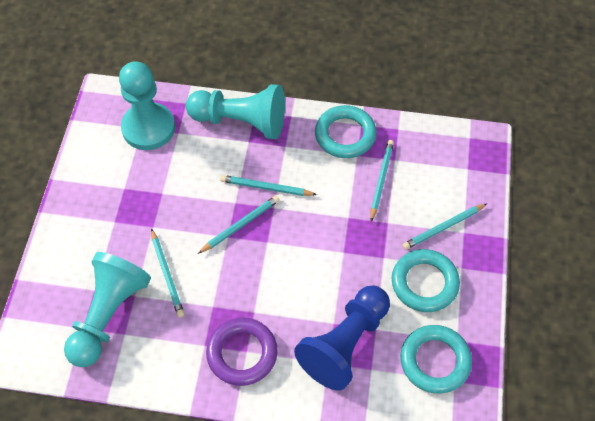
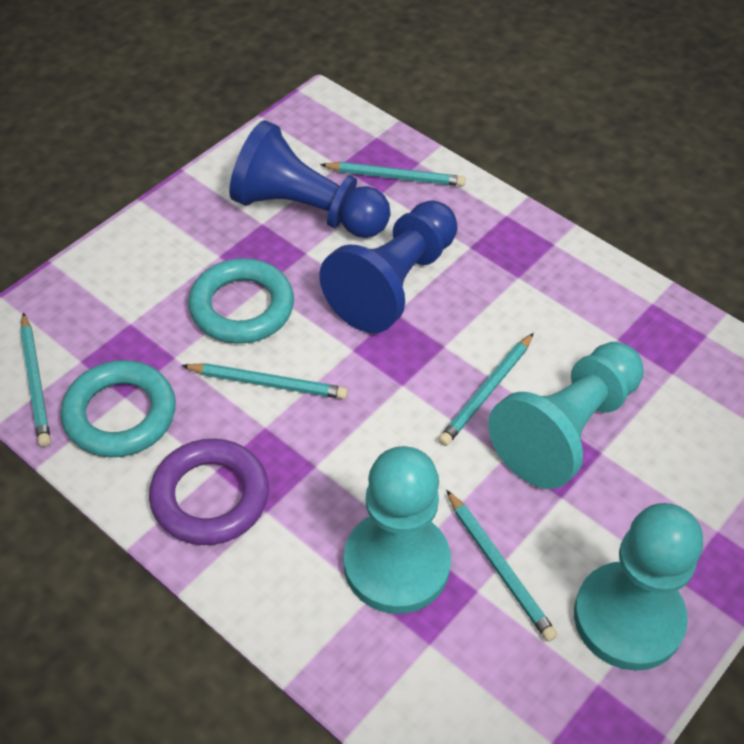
blue pawn: [294,285,390,391] = 1 -> [229,120,391,238] [319,200,457,333] = 2
turquoise ring: [315,105,377,158] [392,249,460,312] [400,325,472,394] = 3 -> [61,360,176,457] [188,258,294,344] = 2

